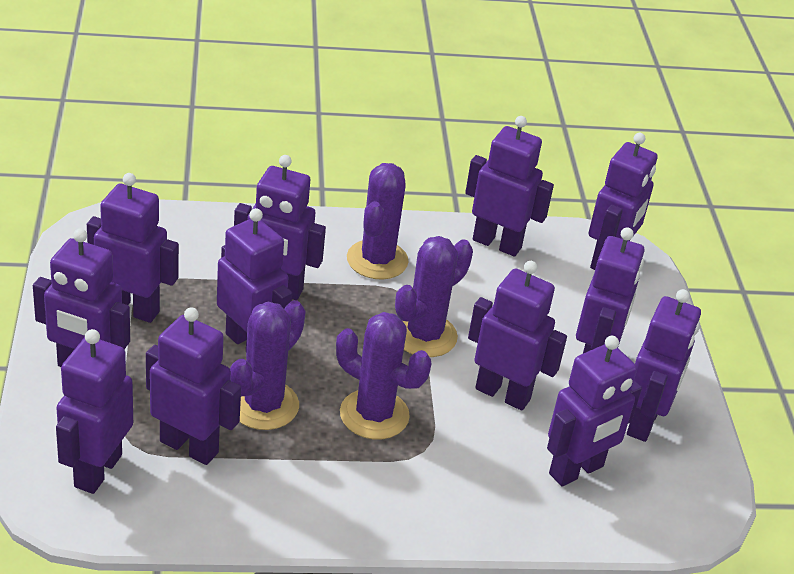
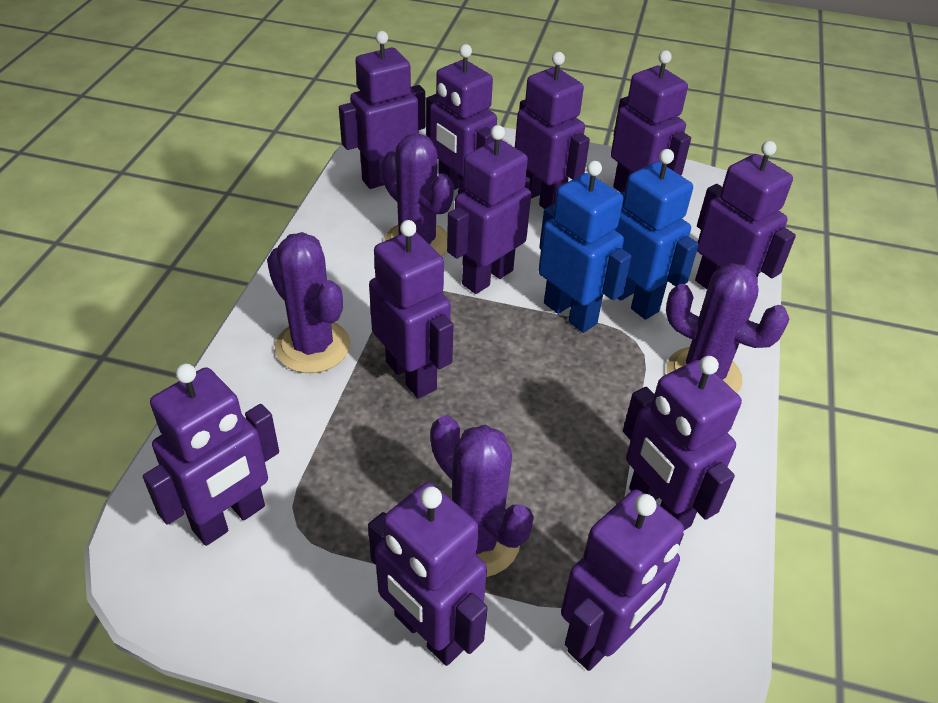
blue robot: none = 0 -> [538,161,631,333] [615,149,699,320] = 2
purple robot: [33,229,130,367] [56,329,133,494] [87,173,179,323] [146,307,241,465] [217,208,292,350] [234,155,326,300] [465,116,554,257] [468,261,567,411] [547,336,642,487] [576,227,645,353] [589,133,658,270] [627,289,701,442] = 12 -> [143,364,279,546] [339,31,425,189] [368,482,488,666] [369,220,454,399] [426,44,497,194] [447,125,531,294] [515,52,590,209] [561,489,684,671] [611,50,691,193] [623,356,742,530] [695,141,796,289] = 11

